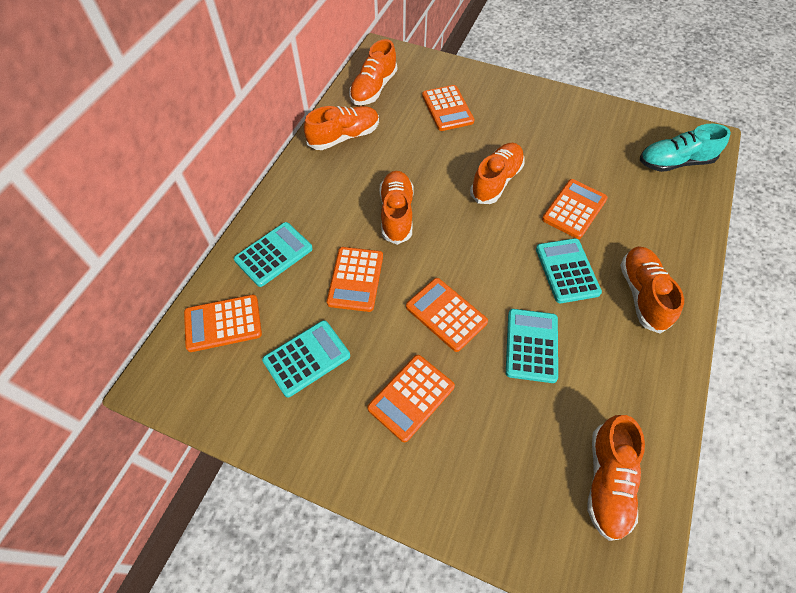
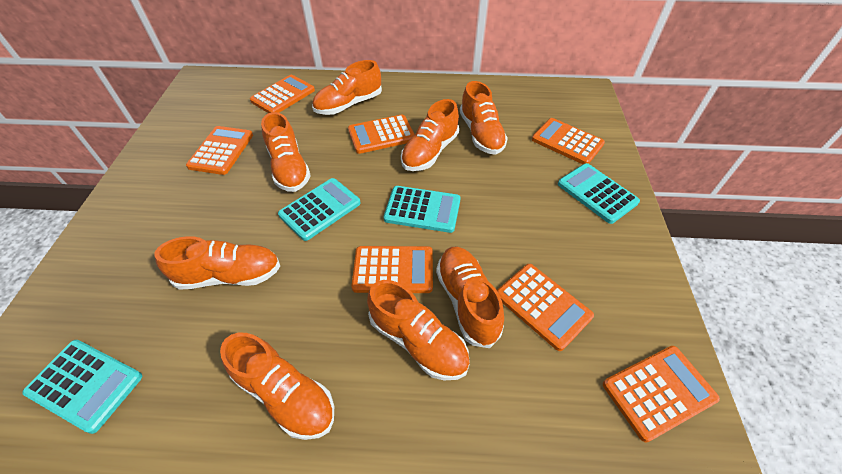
orange calculator: [184,295,262,352] [327,247,383,312] [367,355,455,442] [406,278,488,352] [422,85,475,131] [542,179,608,239] = 6 -> [186,126,253,175] [250,75,315,113] [348,115,415,154] [352,246,433,293] [497,264,594,351] [532,118,605,164] [603,346,720,443] = 7
orange shoe: [304,106,379,150] [349,39,397,105] [379,171,414,245] [470,143,525,204] [587,415,645,541] [620,246,684,333] = 6 -> [155,236,280,290] [220,333,334,440] [261,112,311,192] [312,60,382,115] [367,280,470,380] [401,99,459,171] [436,247,504,348] [460,81,508,155] = 8
turquoise shoe: [640,124,731,172] = 1 -> none = 0

